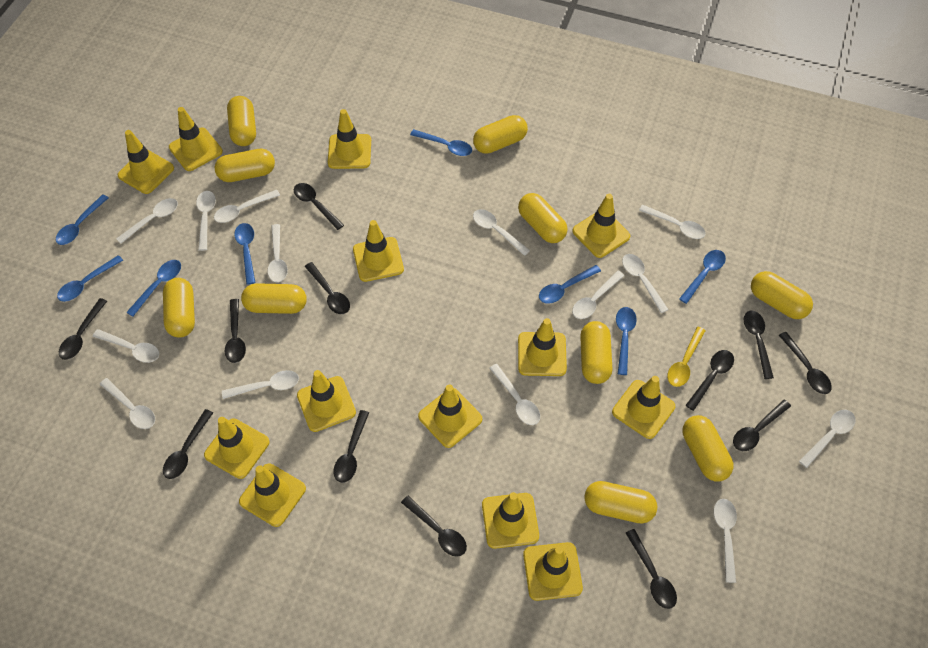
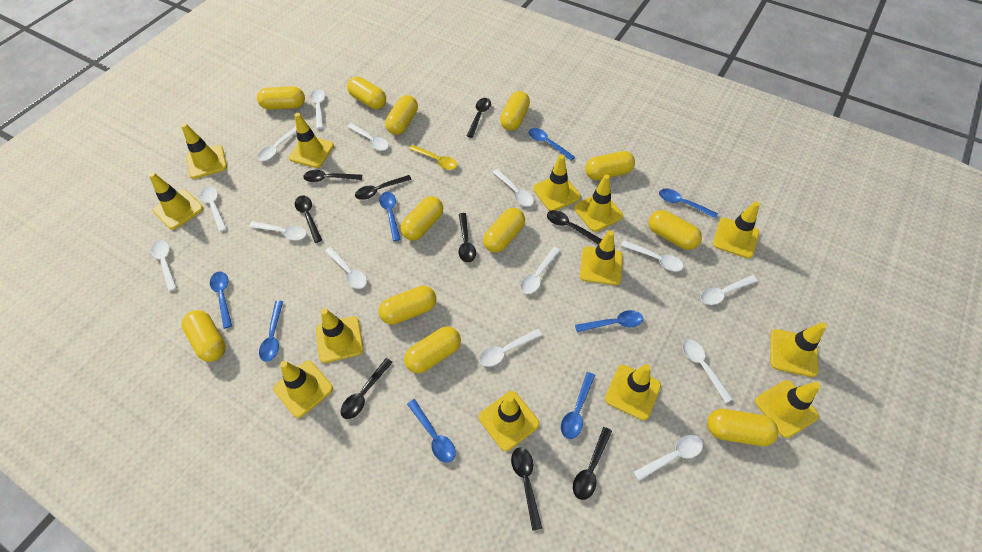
black spoon: [59,298,107,360] [163,409,213,479] [225,299,246,363] [294,183,344,230] [305,262,350,314] [333,410,369,483] [401,496,467,557] [626,529,677,609] [685,350,734,411] [733,400,791,451] [744,310,774,379] [779,332,832,394] = 12 -> [295,195,322,243] [303,170,362,182] [341,358,393,419] [355,175,412,200] [459,213,476,263] [467,98,491,138] [511,447,542,531] [547,210,602,245] [573,427,612,500] = 9
yellow capsule: [163,278,195,338] [214,149,275,182] [227,96,256,146] [241,283,307,314] [473,115,528,154] [518,193,567,243] [580,321,612,384] [584,481,657,524] [683,415,733,481] [751,271,813,319] = 10 -> [182,310,226,362] [257,86,305,110] [347,77,386,109] [379,286,436,325] [385,95,418,135] [401,196,443,241] [404,326,461,373] [483,208,525,253] [500,91,530,131] [585,151,635,180] [649,210,702,250] [707,409,779,446] = 12

